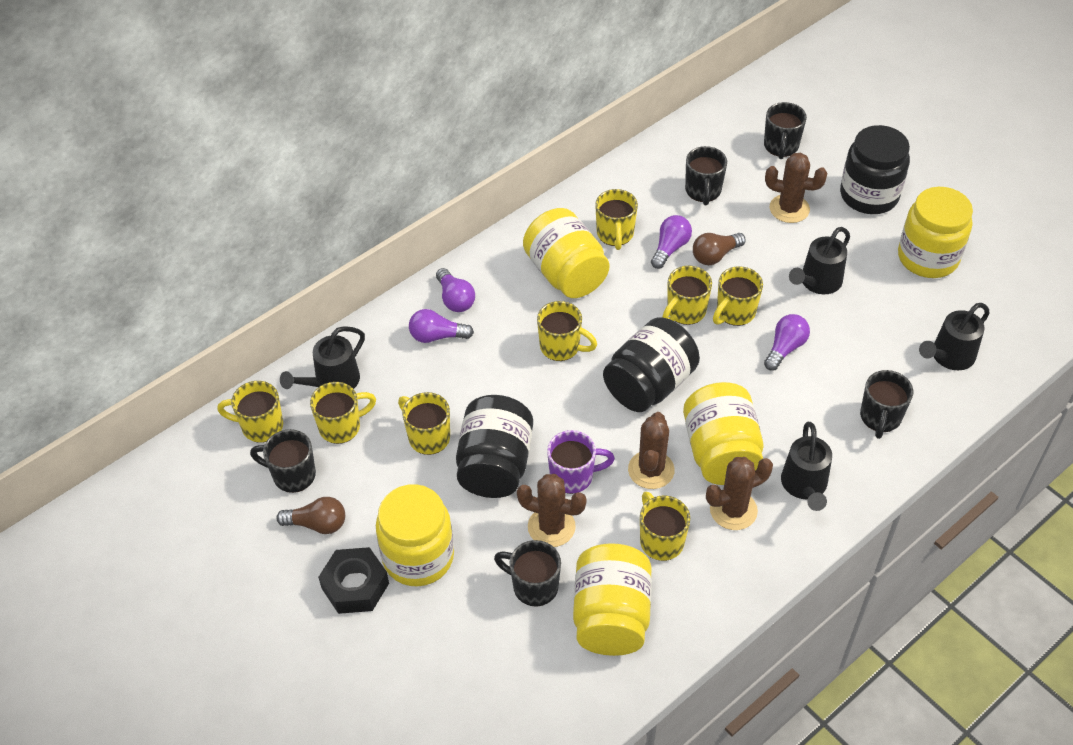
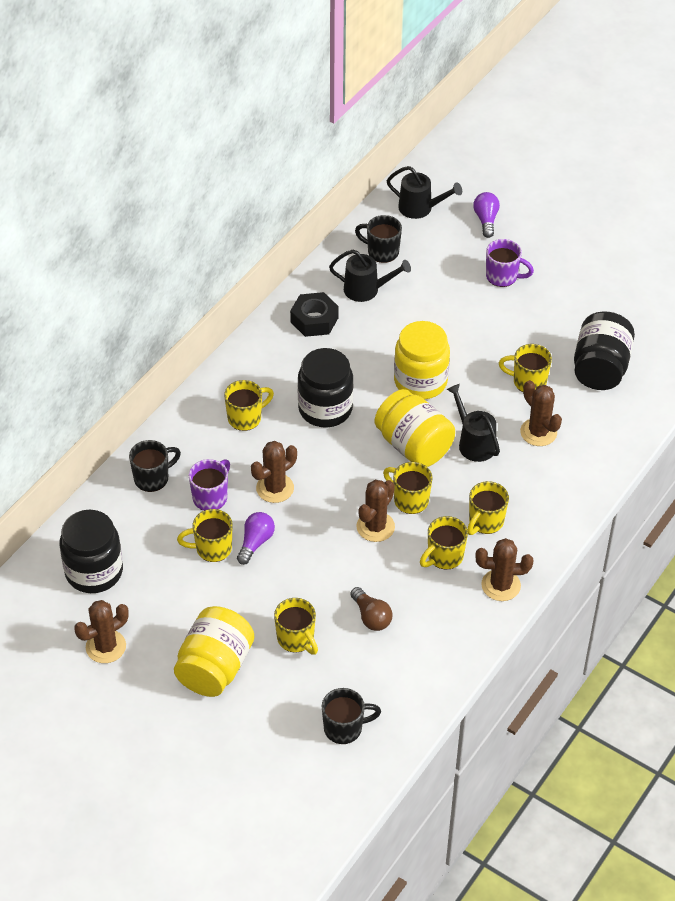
black mug: [250,429,316,493] [494,540,561,607] [685,146,727,205] [764,102,807,159] [860,370,913,439] = 5 -> [129,440,181,492] [322,688,381,744] [355,215,402,263] = 3
black watering can: [280,326,365,389] [781,422,832,511] [789,227,850,294] [919,303,989,370] = 4 -> [329,250,411,302] [387,166,462,219] [446,384,500,462] = 3
brown cactus: [517,474,587,547] [628,412,675,489] [706,457,773,530] [765,153,827,223] = 4 -> [74,600,129,663] [251,441,297,503] [356,480,395,542] [475,538,533,601] [520,380,562,446] = 5
brown light bulb: [276,497,345,534] [693,233,746,265] = 2 -> [350,587,392,631] = 1
purple light bulb: [409,309,474,343] [436,268,475,312] [651,215,692,269] [764,314,810,371] = 4 -> [237,512,275,565] [473,192,500,238] = 2
purple mug: [547,430,615,494] = 1 -> [189,459,230,511] [486,239,534,287] = 2
yellow jar: [376,484,454,587] [523,208,610,298] [573,543,652,656] [683,382,763,485] [898,187,973,278] = 5 -> [174,606,254,697] [375,389,455,467] [394,321,450,400] = 3
yellow mug: [217,381,283,443] [310,382,376,444] [398,392,450,455] [537,301,597,361] [595,189,638,250] [640,492,690,561] [662,266,712,325] [713,266,763,326] = 8 -> [177,509,233,562] [224,380,274,431] [274,598,318,655] [383,462,433,514] [420,516,468,570] [467,481,509,535] [499,344,552,392] = 7

